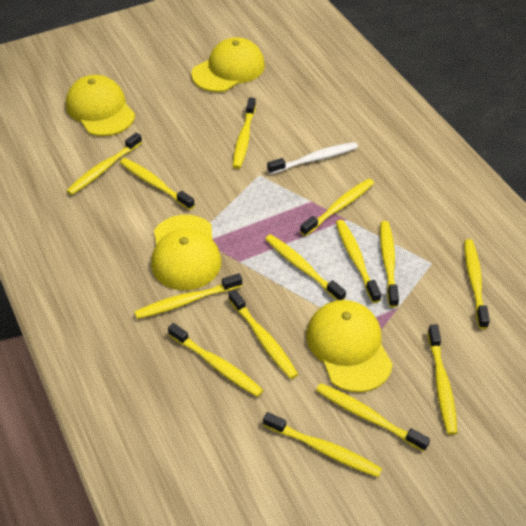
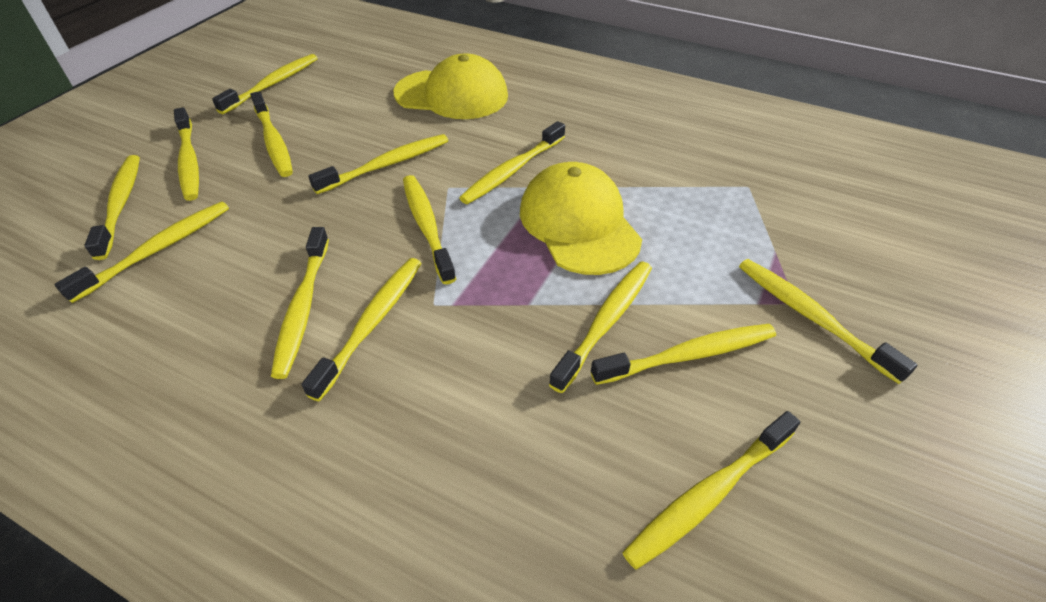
white toothbrush: [267,142,358,174] = 1 -> none = 0
yellow cap: [66,75,135,136] [151,215,221,290] [192,37,265,92] [306,300,393,393] = 4 -> [393,53,508,119] [520,162,642,275] = 2

